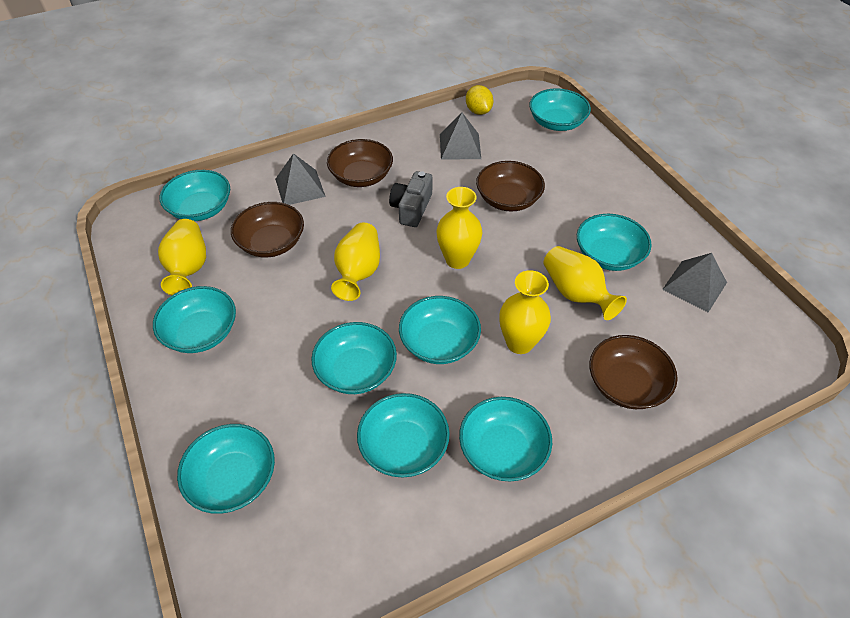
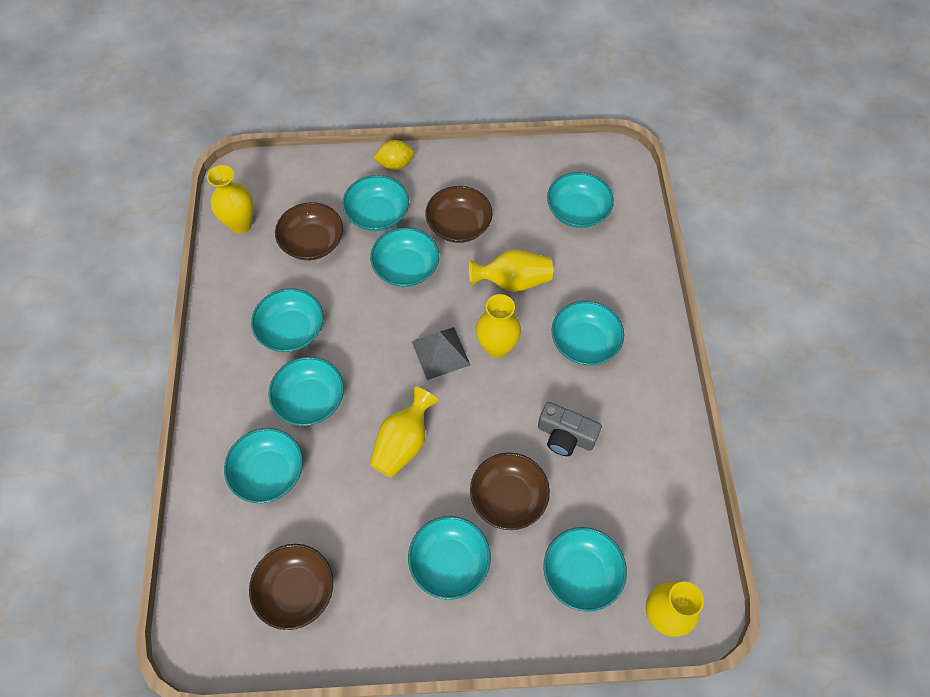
grey pyramid: [275,153,326,205] [440,113,481,160] [662,253,727,312] = 3 -> [412,327,470,380] = 1

